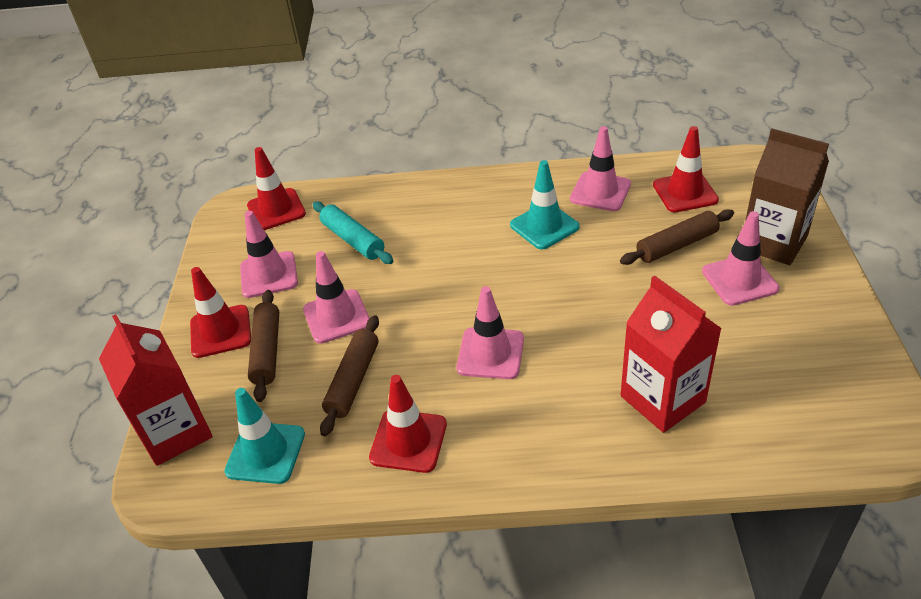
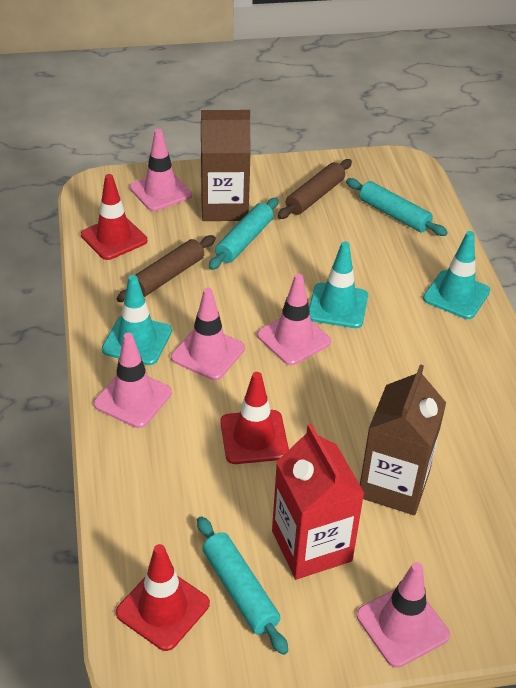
brown carton: [745,129,829,265] = 1 -> [201,110,251,221] [360,364,446,515] = 2
brown rolling pin: [248,290,279,402] [320,315,379,436] [620,209,734,265] = 3 -> [117,235,216,302] [278,159,352,219] = 2
red carton: [99,314,213,466] [621,275,722,433] = 2 -> [272,424,365,579] = 1
red traffic cone: [190,267,251,358] [247,147,306,230] [369,375,447,473] [653,126,719,212] = 4 -> [81,174,147,260] [116,544,210,651] [220,372,289,464] = 3
turquoise rolling pin: [313,201,393,264] = 1 -> [197,516,288,655] [209,198,278,270] [346,178,448,236] = 3
turquoise traffic cone: [224,388,305,484] [510,160,580,249] = 2 -> [102,275,172,365] [309,241,368,328] [423,231,490,319] = 3

